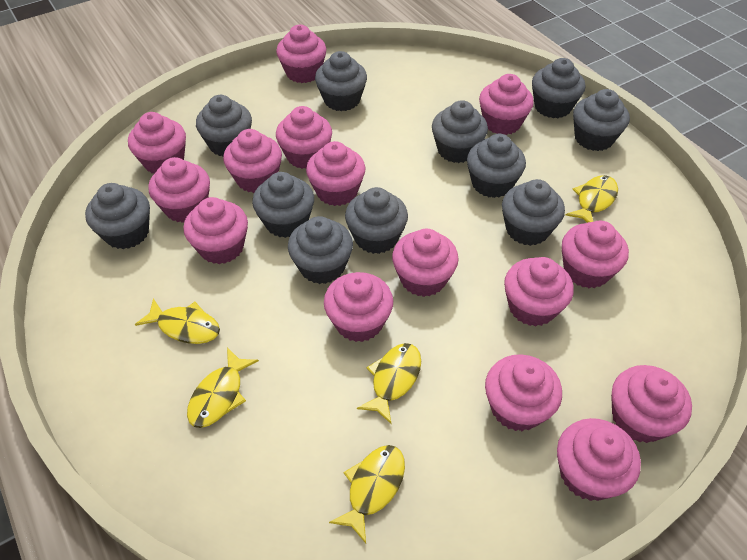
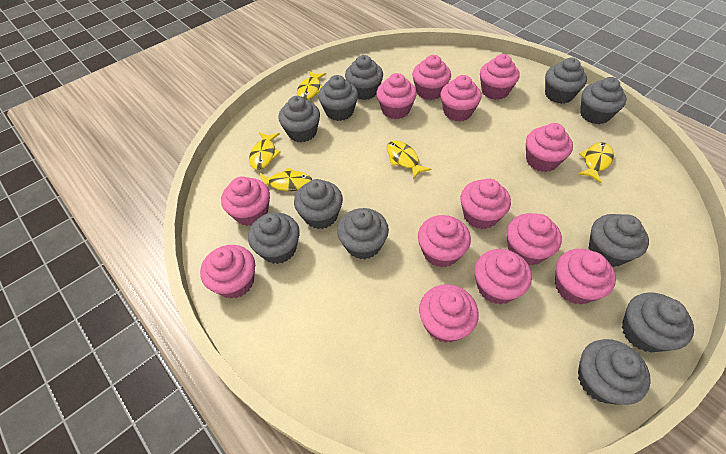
pink cupcake: [128,112,186,174] [148,157,210,223] [183,197,248,264] [223,129,282,193] [276,25,326,83] [276,106,332,169] [306,141,365,206] [324,272,393,342] [392,229,459,297] [479,74,534,135] [485,354,562,431] [504,257,574,326] [557,418,641,501] [562,221,629,288] [611,365,692,443] = 15 -> [200,245,255,299] [221,176,270,226] [376,73,417,119] [412,55,451,100] [418,215,471,267] [419,284,479,343] [440,75,482,121] [461,178,511,229] [475,249,532,304] [480,54,520,100] [507,213,562,266] [526,123,573,172] [555,249,616,305] = 13

